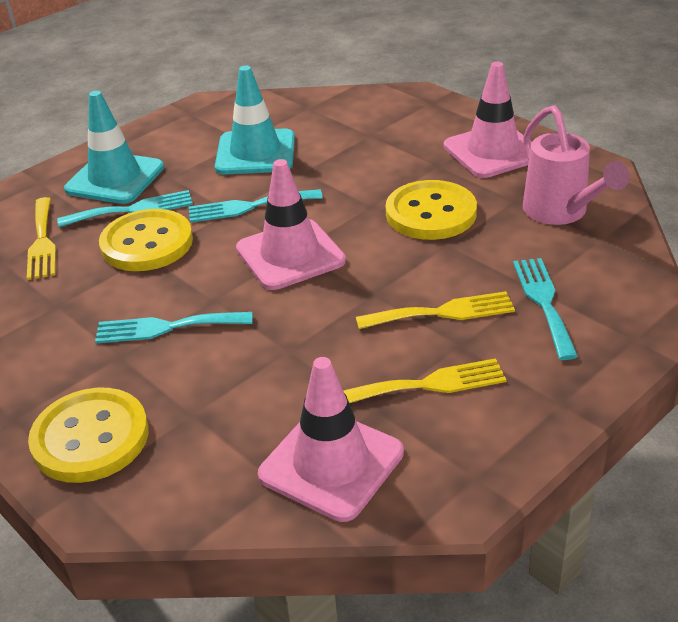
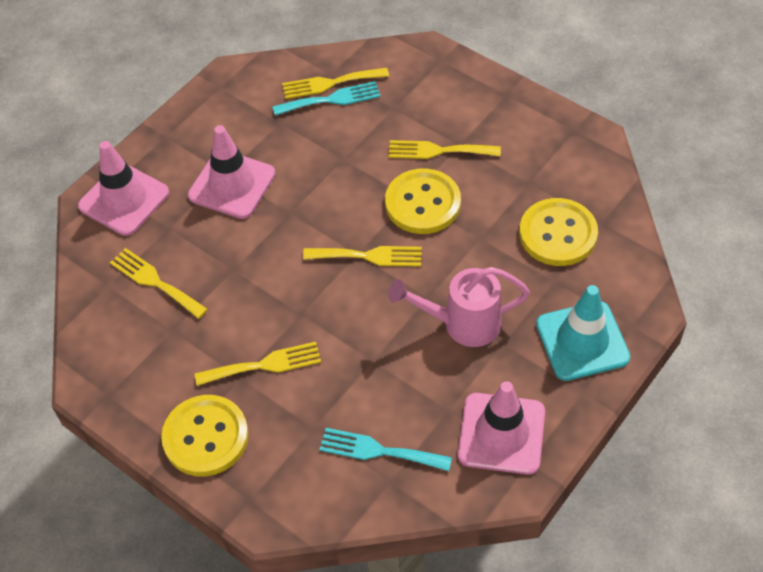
turquoise fork: [57,190,193,227] [95,312,252,343] [189,189,323,223] [513,258,578,360] = 4 -> [272,81,381,116] [319,428,452,471] = 2
turquoise traffic cone: [64,91,164,204] [215,66,295,175] = 2 -> [536,285,630,381] = 1
yellow fork: [27,197,56,280] [343,358,507,403] [356,291,515,329] = 3 -> [110,248,208,319] [195,342,321,386] [282,68,389,99] [303,246,422,267] [388,140,501,159] = 5

